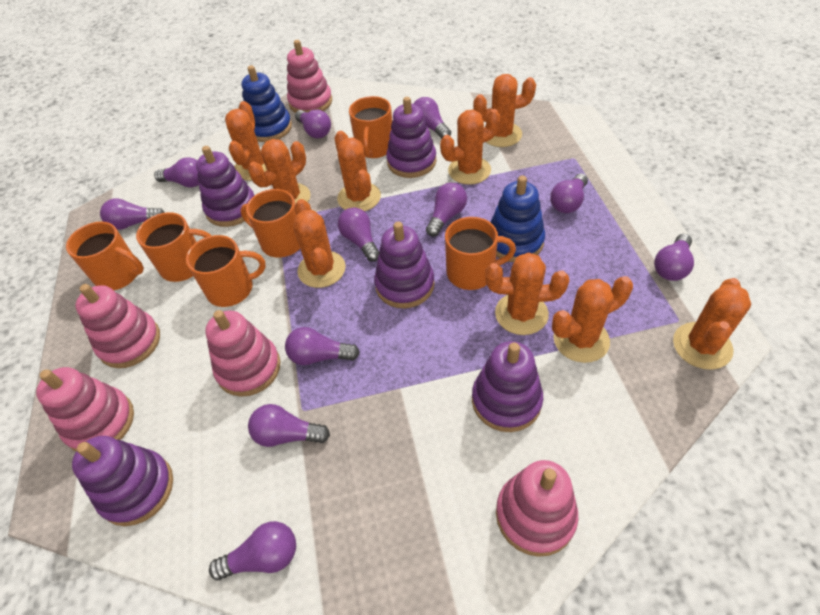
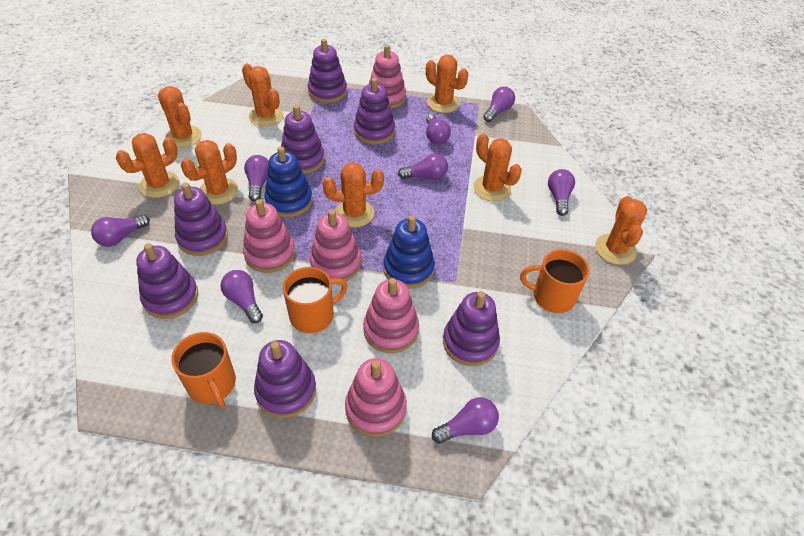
orange cactus: [225,101,267,181] [248,139,311,204] [293,199,346,288] [334,131,381,211] [440,109,500,185] [473,74,536,147] [485,252,569,335] [552,276,633,363] [673,278,751,370] = 9 -> [116,133,179,198] [158,86,202,148] [181,140,238,205] [242,64,283,126] [323,162,384,228] [426,55,468,113] [473,133,522,201] [595,196,647,265] = 8
orange mug: [66,222,144,290] [136,212,211,282] [186,235,266,307] [241,189,300,258] [349,96,392,158] [445,217,516,290] = 6 -> [171,332,236,408] [283,267,347,333] [520,249,590,313] = 3
purple light bulb: [100,198,165,230] [154,157,199,188] [209,521,296,580] [248,404,330,447] [285,327,360,365] [295,109,331,138] [338,208,379,262] [413,97,451,139] [426,183,467,237] [550,174,588,213] [654,234,694,281] = 11 -> [91,214,150,247] [221,270,263,323] [244,155,269,201] [398,154,448,180] [426,114,451,145] [432,397,499,444] [483,86,515,122] [548,169,575,216] = 8
purple stacking toy: [72,436,173,526] [196,146,254,227] [374,222,435,308] [386,97,437,178] [472,341,543,432] = 5 -> [136,243,198,319] [174,183,228,256] [254,340,316,418] [281,105,325,174] [308,39,347,103] [354,78,395,144] [443,291,500,366] = 7

